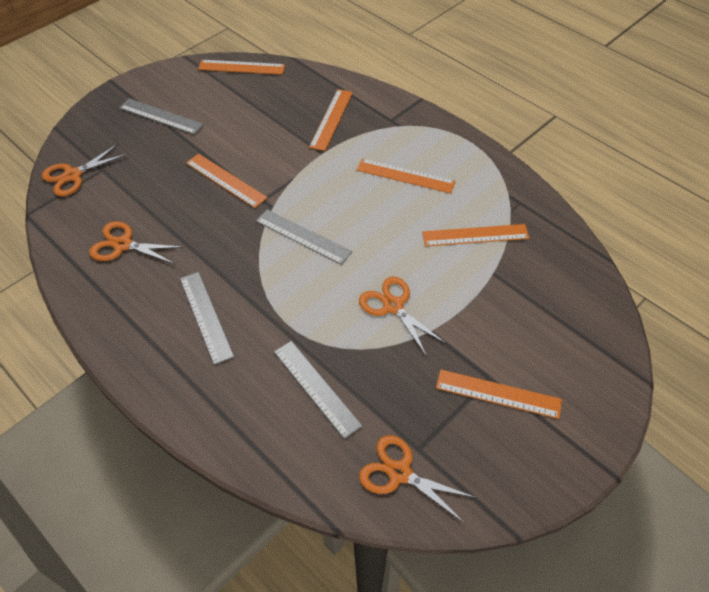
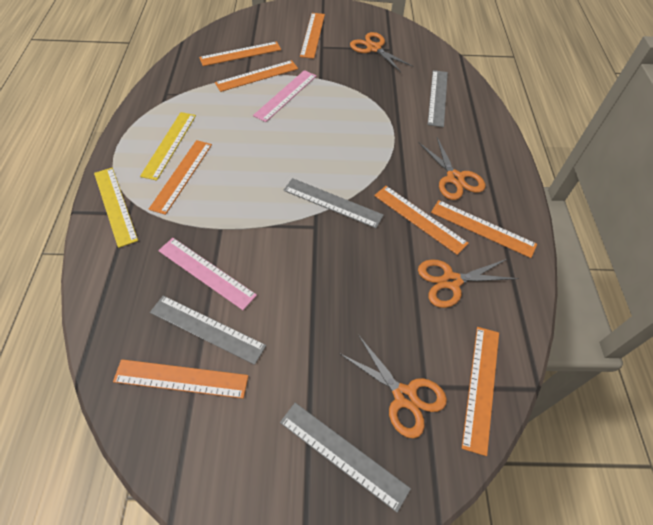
orange ruler: [186,154,267,208] [198,60,285,75] [309,89,353,151] [357,158,456,194] [422,224,529,247] [436,370,562,419] = 6 -> [113,359,248,399] [149,140,212,215] [199,41,281,66] [215,60,298,92] [300,13,325,59] [374,186,469,255] [431,200,537,258] [462,327,499,456] = 8
pink ruler: none = 0 -> [158,238,257,310] [253,70,316,122] = 2
yellow ruler: none = 0 -> [94,168,138,248] [140,112,196,181] = 2

